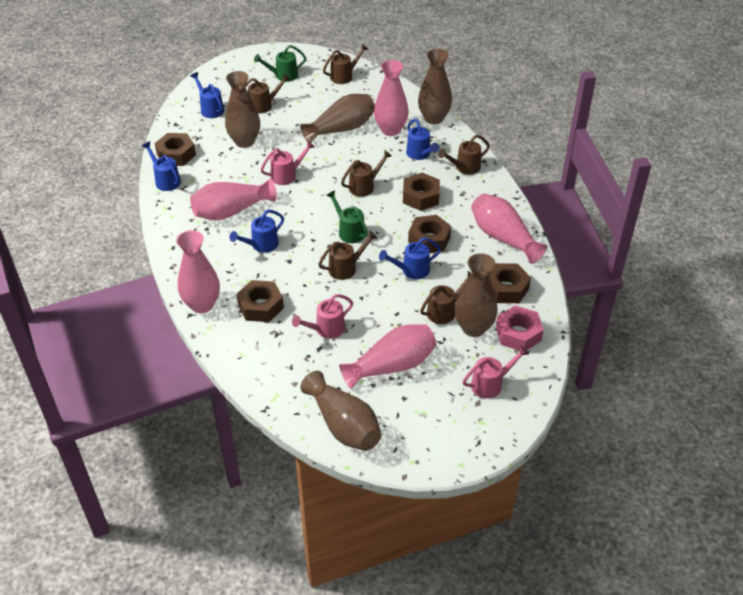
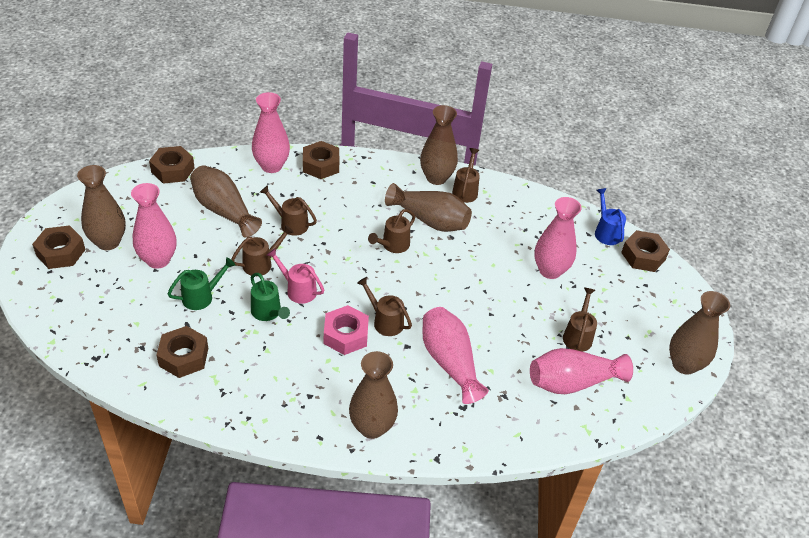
blue watering can: [142,141,181,191] [190,72,224,118] [230,210,284,253] [379,237,441,279] [406,119,440,160] = 5 -> [595,188,626,245] = 1
brown vase: [225,71,260,148] [300,94,375,142] [301,371,382,451] [418,49,452,124] [455,253,498,337] = 5 -> [77,165,126,250] [190,165,262,238] [349,351,398,439] [385,183,472,232] [420,105,458,185] [669,291,730,375] = 6
pink watering can: [260,141,315,185] [292,294,353,339] [462,346,529,399] = 3 -> [267,248,324,304] = 1

